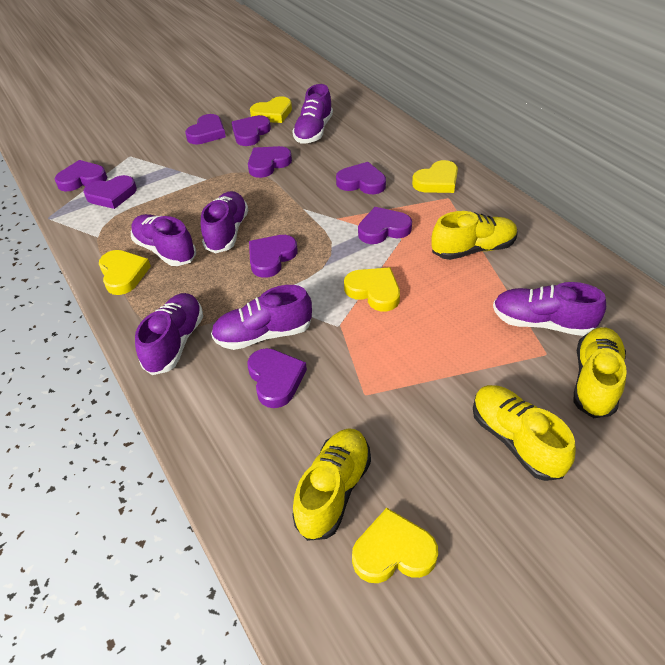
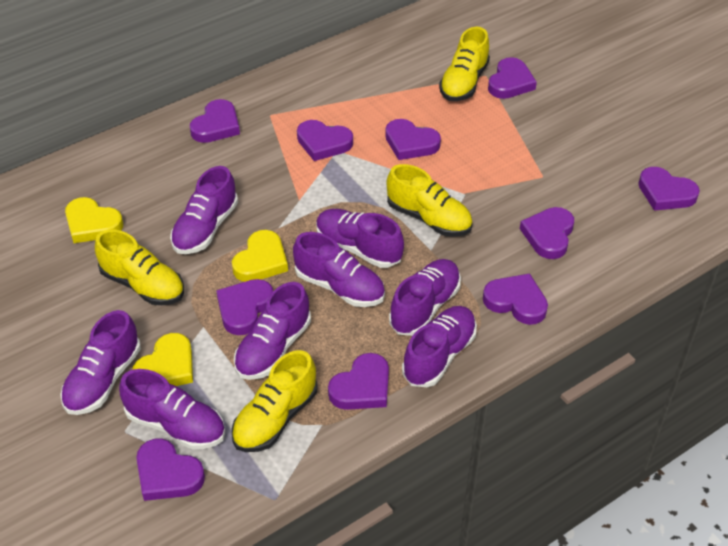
purple heart: [55,160,107,192] [83,175,137,209] [185,114,226,144] [232,115,271,146] [247,348,307,408] [248,146,292,178] [249,235,298,278] [336,162,386,194] [358,207,412,244] = 9 -> [136,438,205,501] [190,99,240,143] [216,279,273,335] [297,120,353,161] [328,353,389,410] [385,119,441,160] [483,273,548,325] [488,57,537,99] [520,207,574,259] [638,167,700,211] = 10
purple shoe: [131,214,196,266] [135,293,203,375] [201,191,248,253] [211,285,312,350] [292,84,333,144] [493,282,606,336] = 6 -> [60,310,141,415] [119,369,225,449] [170,166,238,254] [234,282,311,380] [293,232,385,307] [316,209,404,268] [389,259,461,336] [402,306,477,387] = 8
yellow heart: [99,250,151,295] [250,97,292,123] [344,267,400,311] [352,508,438,583] [412,160,458,193] = 5 -> [65,197,123,243] [133,333,193,386] [232,230,288,282] = 3

